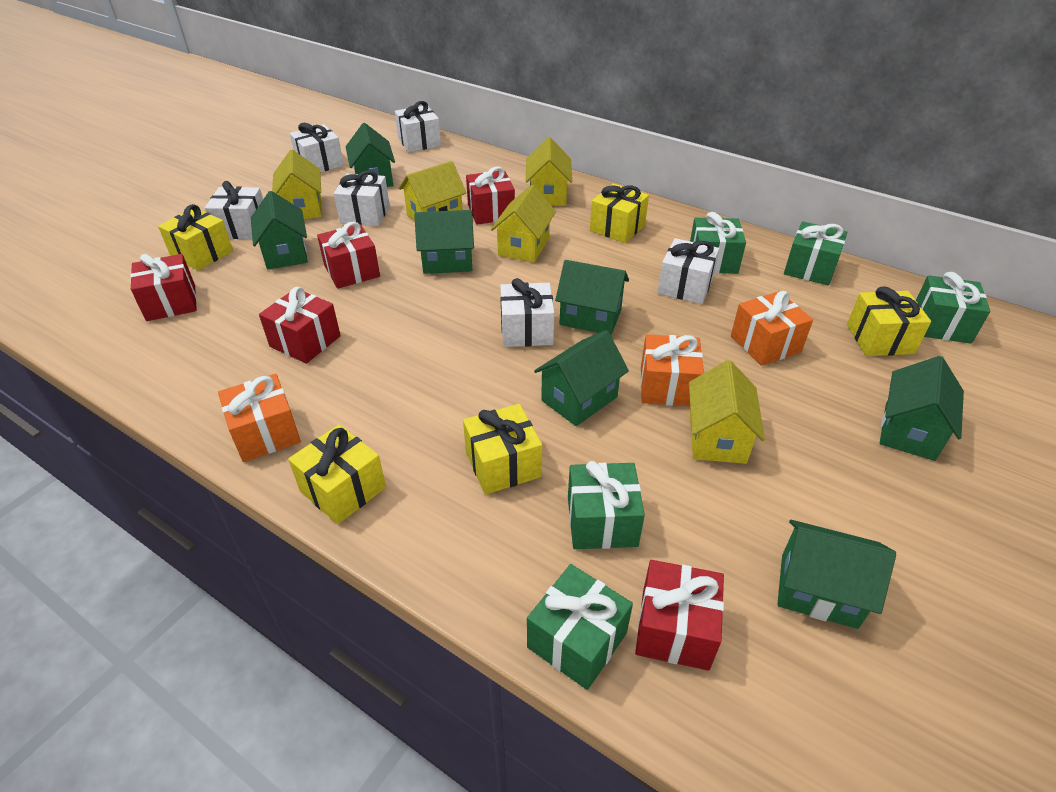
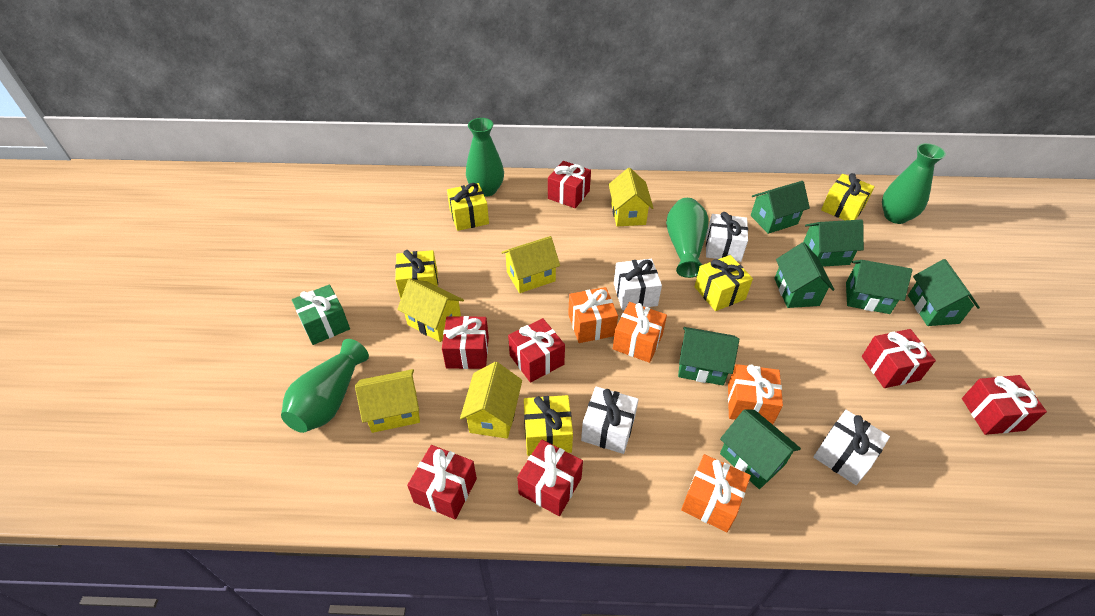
green gift: [527,564,633,690] [568,461,645,549] [690,212,746,274] [784,221,847,286] [916,272,990,344] = 5 -> [292,284,350,345] = 1
green vase: none = 0 -> [281,339,369,433] [466,118,504,197] [666,198,709,278] [882,143,946,224] = 4
orange gift: [218,374,301,462] [641,334,704,406] [731,291,813,366] = 3 -> [568,287,618,343] [613,302,667,363] [681,454,751,532] [728,364,783,424] = 4
red gift: [130,254,197,321] [259,287,341,364] [317,222,380,289] [466,167,515,225] [635,560,724,671] = 5 -> [407,445,477,520] [442,316,489,369] [508,318,565,383] [517,439,583,516] [548,161,591,208] [862,329,936,388] [962,375,1047,435] = 7
white gift: [205,181,263,239] [290,123,344,172] [334,171,390,226] [395,101,441,152] [500,278,554,347] [657,238,719,304] = 6 -> [581,386,639,454] [614,259,662,310] [706,212,748,262] [813,410,890,485] = 4

